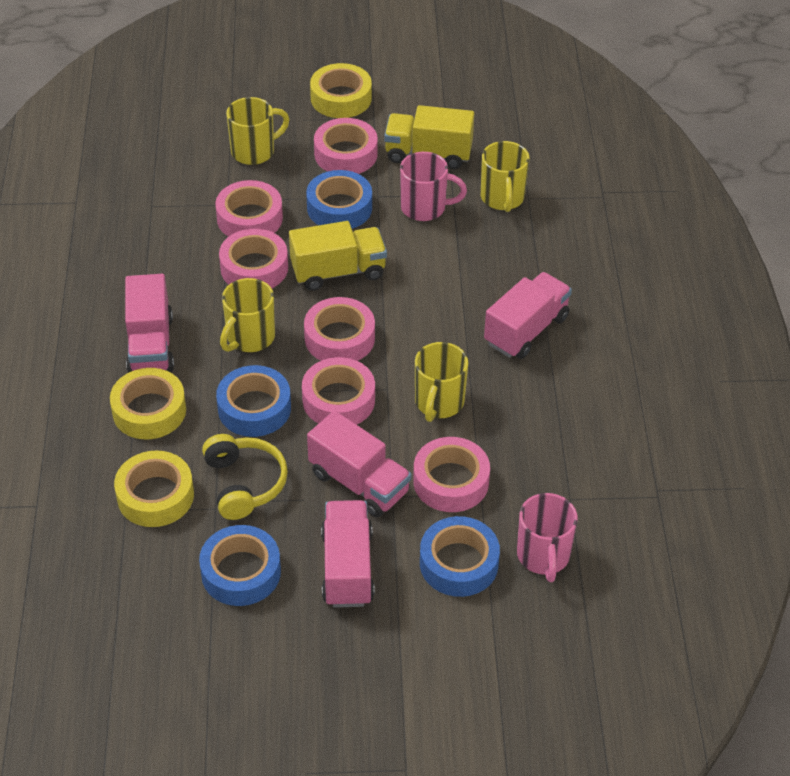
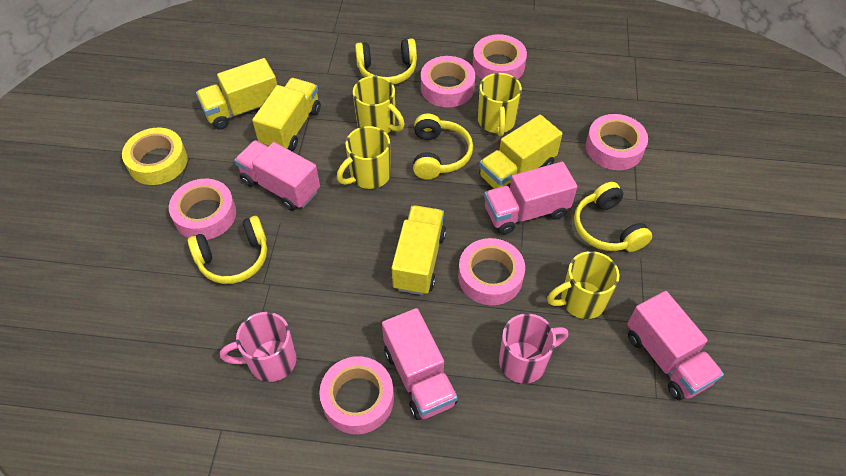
blue tape: [199,525,281,606] [216,365,291,437] [306,170,372,229] [420,516,500,597] = 4 -> none = 0
yellow headphones: [202,434,288,520] = 1 -> [188,216,267,284] [355,38,417,85] [413,114,473,179] [574,182,652,252] = 4
yellow tape: [110,368,186,439] [114,450,194,527] [310,63,372,118] = 3 -> [122,128,188,185] = 1
yellow truck: [289,221,387,291] [384,105,474,169] = 2 -> [196,58,277,130] [252,78,321,151] [392,205,446,295] [479,115,562,189] = 4

